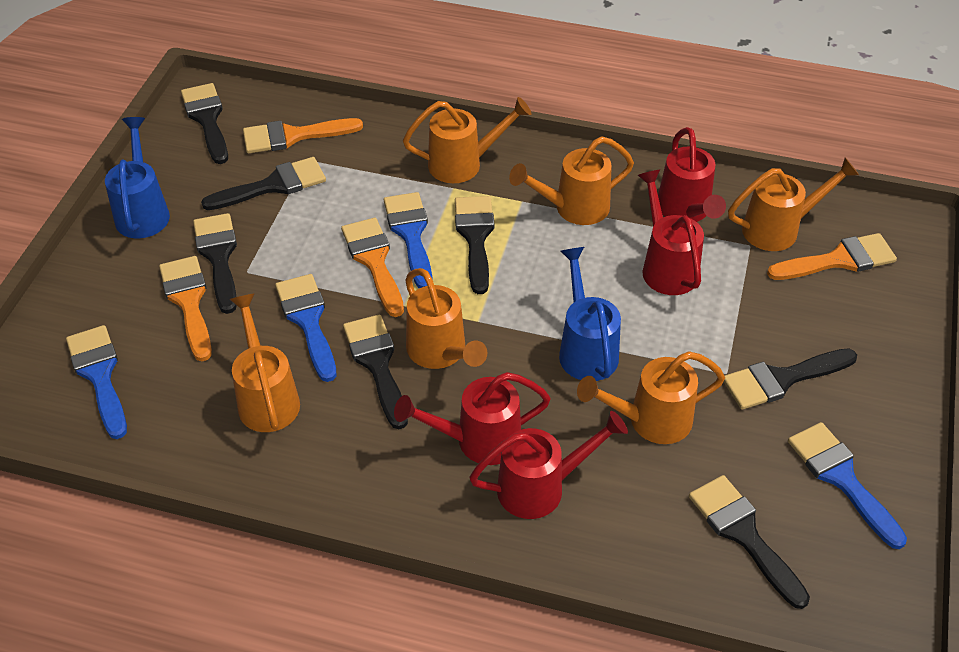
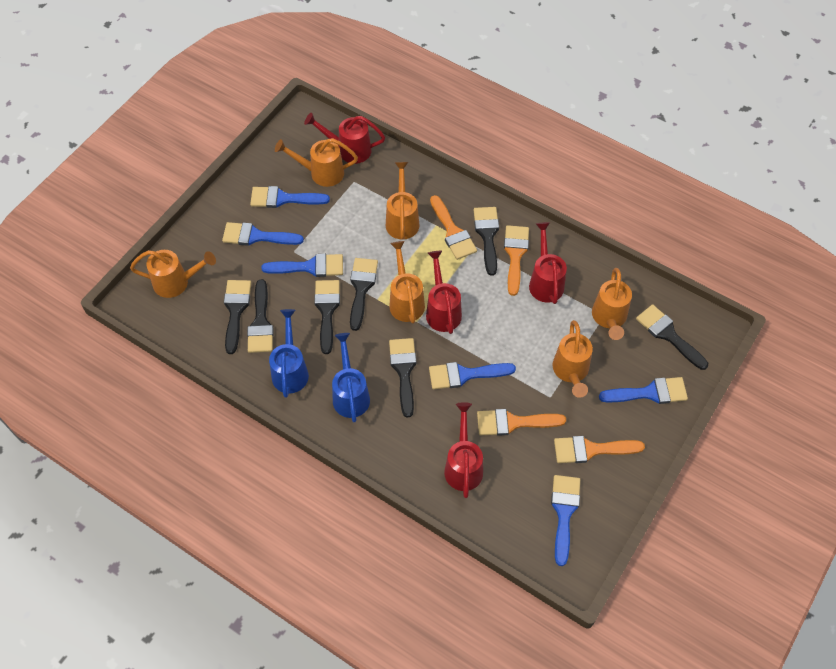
blue brush: [66,325,127,439] [275,274,336,382] [384,192,433,289] [788,422,907,549] = 4 -> [222,222,304,246] [250,186,330,208] [261,254,343,277] [429,362,516,389] [551,475,580,566] [599,377,688,404] = 6

